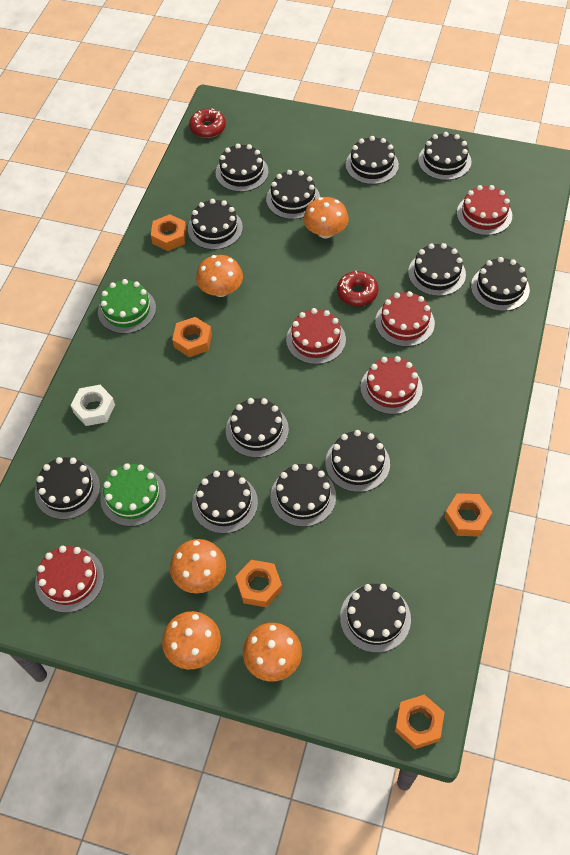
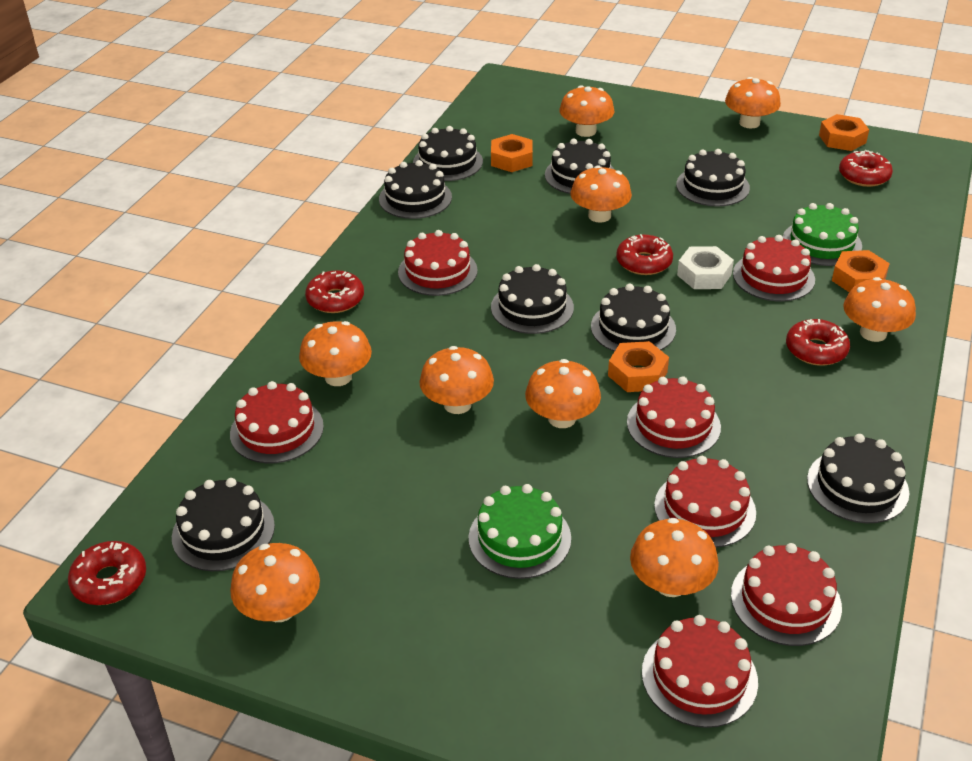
black cake: [35,457,100,520] [188,199,243,250] [192,470,258,534] [216,144,269,192] [226,398,289,458] [266,170,320,219] [270,464,336,527] [325,430,390,492] [340,584,411,653] [346,136,399,185] [408,243,466,296] [418,132,471,180] [471,257,530,311] = 13 -> [172,478,275,571] [379,160,452,219] [413,126,483,181] [491,264,574,334] [545,139,614,194] [591,284,676,352] [676,149,750,207] [807,434,909,523] = 8
orange mushroom: [162,611,221,669] [170,539,226,593] [196,255,243,297] [243,623,302,682] [303,197,349,238] = 5 -> [230,543,320,622] [299,321,372,386] [419,346,494,414] [525,359,601,428] [559,85,615,137] [570,165,632,223] [630,518,719,597] [725,77,781,128] [843,277,916,342] = 9
orange nut: [151,214,187,251] [172,317,212,357] [235,560,282,607] [395,694,444,749] [444,493,492,537] = 5 -> [491,134,533,172] [608,341,669,392] [819,114,869,151] [832,250,890,292] = 4
red cake: [35,546,104,613] [286,308,346,364] [361,356,423,414] [375,291,435,347] [457,185,512,235] = 5 -> [230,381,324,463] [398,230,478,296] [627,376,721,458] [642,615,758,728] [654,456,756,548] [731,543,842,646] [733,235,815,301] = 7
red donut: [189,108,226,138] [337,271,378,306] = 2 -> [68,541,146,605] [305,270,364,313] [616,234,673,275] [786,319,850,366] [839,150,893,187] = 5

